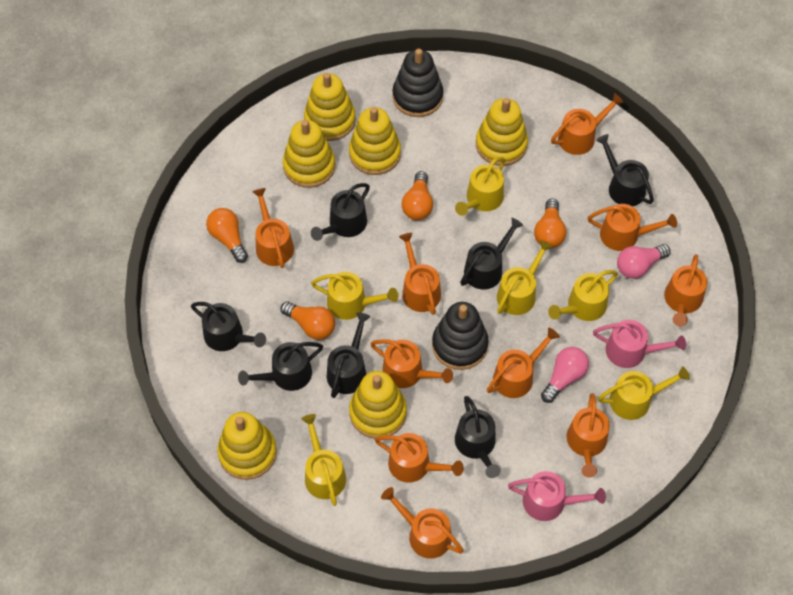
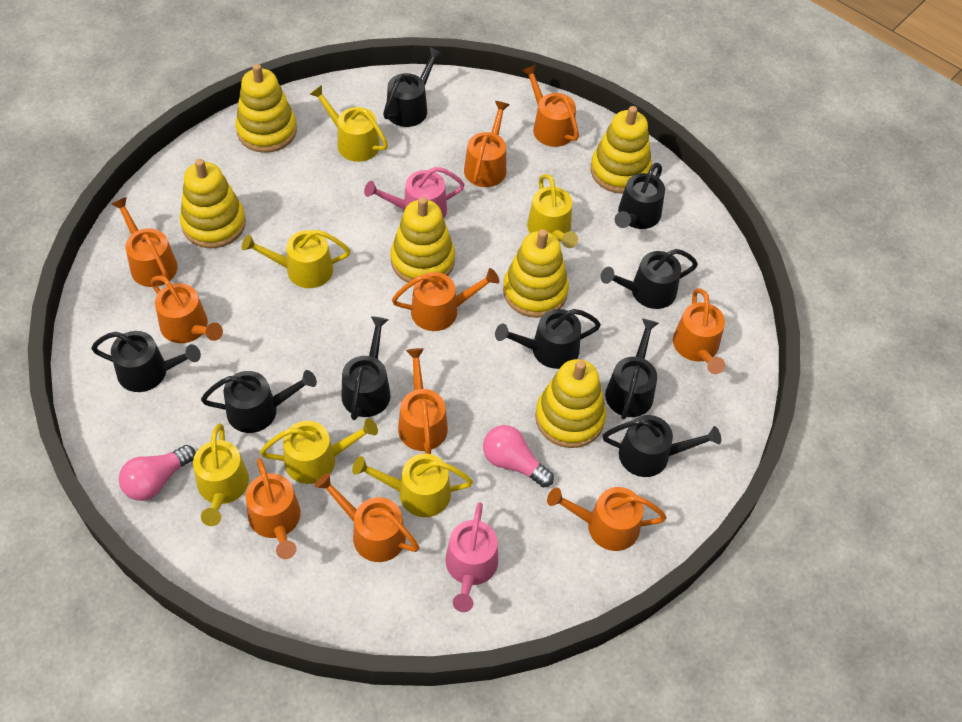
black stacking toy: [392,49,443,117] [432,302,489,370] = 2 -> none = 0
black watering can: [191,302,266,351] [238,342,323,391] [311,183,370,241] [327,312,370,398] [455,396,501,478] [460,218,523,290] [596,134,654,206] = 7 -> [91,331,201,392] [201,370,317,433] [341,316,391,420] [383,47,443,127] [495,309,601,369] [601,249,698,309] [603,415,721,477] [605,318,659,419] [615,163,665,229] = 9
orange light bulb: [206,208,248,263] [281,302,335,340] [402,171,433,220] [534,199,566,248] = 4 -> none = 0

